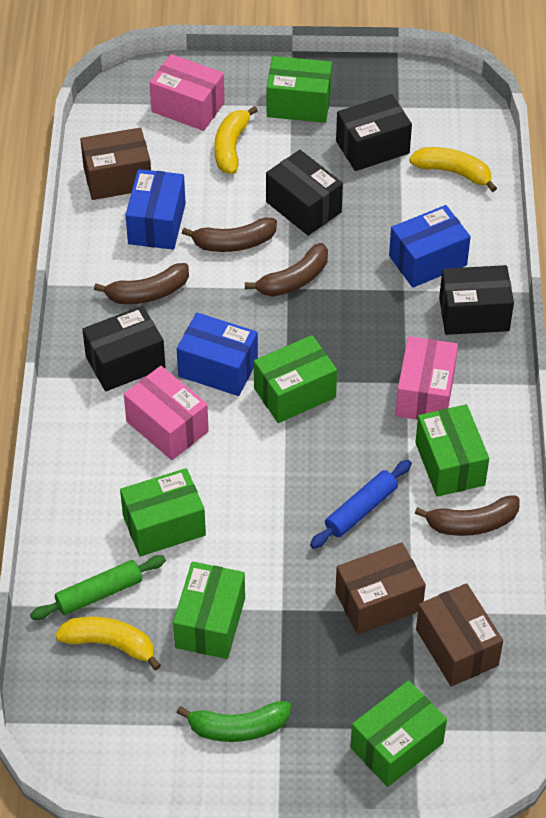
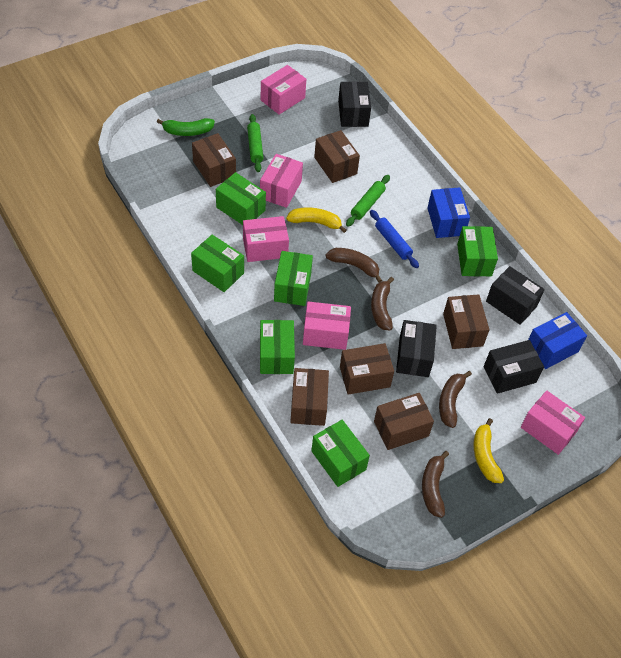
blue box: [125,169,186,250] [177,313,258,396] [389,205,471,288] = 3 -> [427,187,470,238] [528,312,587,369] = 2
brown box: [80,128,151,200] [335,542,426,635] [416,583,503,687] = 3 -> [192,133,236,187] [290,368,329,426] [314,130,360,183] [340,343,394,395] [374,393,434,450] [443,294,489,349] = 6
green rolling pin: [30,555,166,620] = 1 -> [247,114,263,172] [346,175,390,227] = 2
pink box: [124,366,209,460] [150,54,225,131] [396,336,458,420] = 3 -> [243,216,289,262] [260,154,303,208] [261,65,306,115] [303,302,351,350] [521,391,585,455] = 5
yellow banana: [55,616,161,670] [214,106,258,174] [409,147,497,192] = 3 -> [286,208,346,233] [473,418,504,483] = 2

